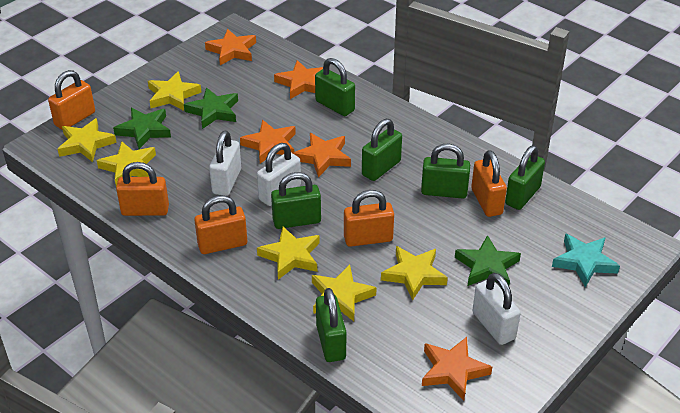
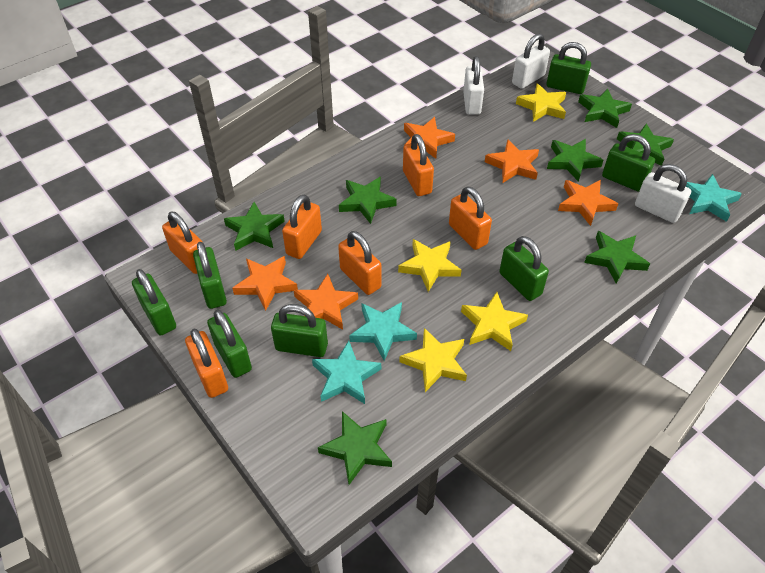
green padlock: [271,172,321,229] [315,58,355,116] [316,288,346,362] [362,119,402,181] [421,143,470,199] [505,145,545,210] = 6 -> [132,269,176,335] [193,242,227,309] [207,310,252,378] [271,304,328,357] [499,236,549,301] [546,42,591,94] [602,134,655,192] = 7
green star: [113,108,171,149] [184,87,238,129] [455,235,521,286] = 3 -> [224,202,285,250] [318,411,392,485] [339,177,397,224] [547,139,603,182] [578,89,632,128] [584,231,650,284] [617,123,674,166] = 7
orange padlock: [48,70,95,130] [116,162,169,216] [194,195,247,254] [344,190,394,247] [471,150,507,217] = 5 -> [162,211,202,274] [185,329,228,398] [282,195,322,259] [338,231,381,295] [403,134,434,196] [449,187,492,250] = 6
turquoise star: [552,233,620,287] = 1 -> [312,341,381,404] [349,302,417,361] [686,174,742,222] = 3
yellow star: [58,118,117,162] [97,141,156,187] [148,71,201,111] [257,227,319,280] [312,265,376,321] [381,246,448,301] = 6 -> [398,239,461,292] [399,328,467,392] [461,292,528,351] [516,83,566,122] = 4

